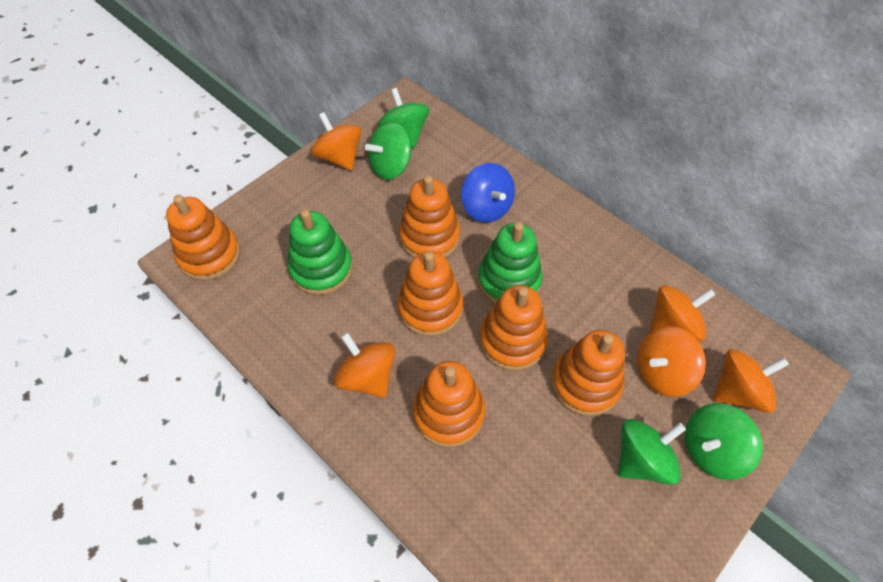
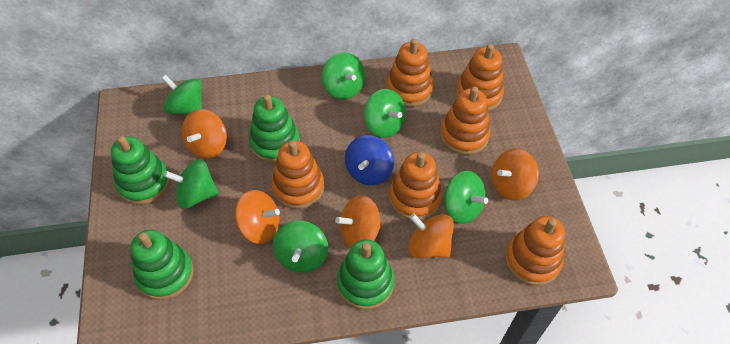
green spinning top: [365,122,411,180] [378,88,429,148] [618,419,686,485] [685,403,763,480] = 4 -> [161,75,202,115] [164,159,219,209] [273,221,328,272] [322,52,365,100] [364,89,406,138] [444,171,488,224] = 6
green stacking toy: [288,210,353,295] [478,222,543,304] = 2 -> [111,136,170,205] [130,230,193,300] [249,94,300,163] [337,239,394,310] = 4

